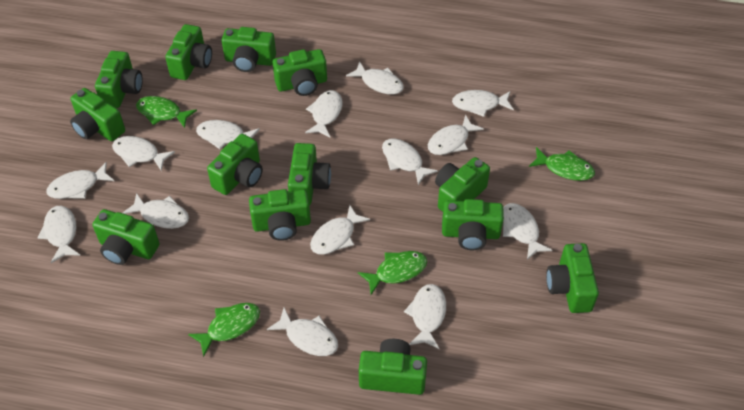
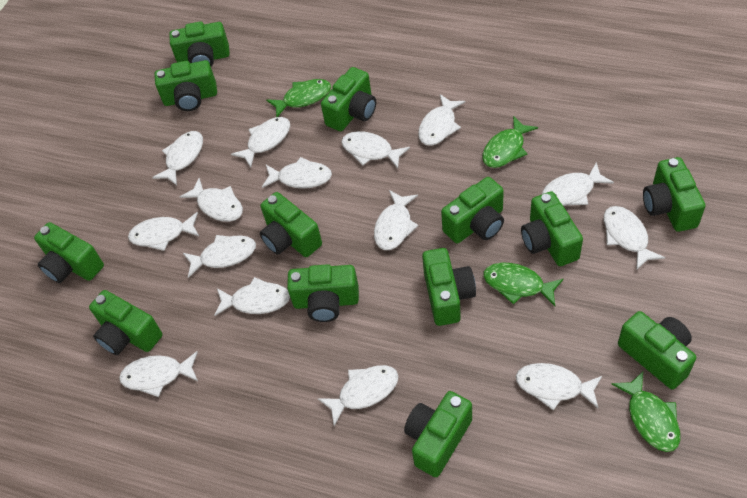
white fish: [38,206,80,263] [46,162,114,199] [112,136,175,171] [123,193,189,229] [196,120,260,149] [267,308,338,356] [305,90,343,137] [310,205,370,255] [346,61,404,95] [382,139,438,185] [404,284,446,349] [428,115,484,155] [452,90,514,117] [503,203,553,260] = 14 -> [119,351,198,397] [128,212,200,251] [152,131,203,186] [180,178,243,222] [183,235,256,278] [214,277,290,316] [231,117,290,168] [262,157,332,189] [317,365,399,426] [341,131,410,169] [374,190,419,250] [418,94,466,146] [516,363,602,410] [542,162,614,206] [604,206,665,271] = 15

